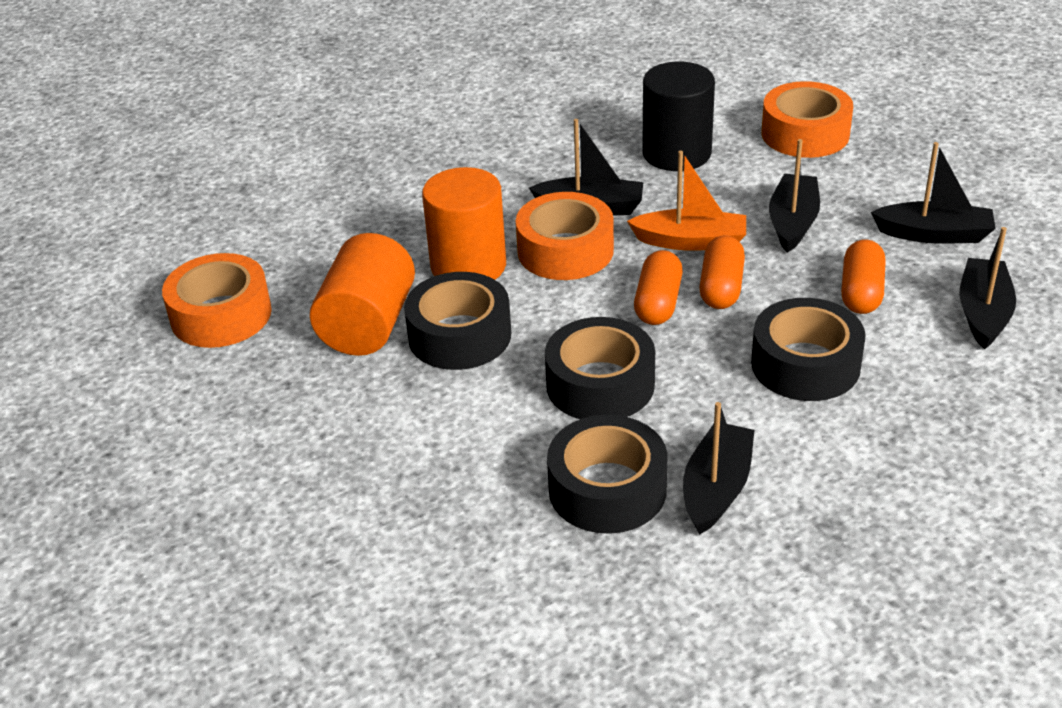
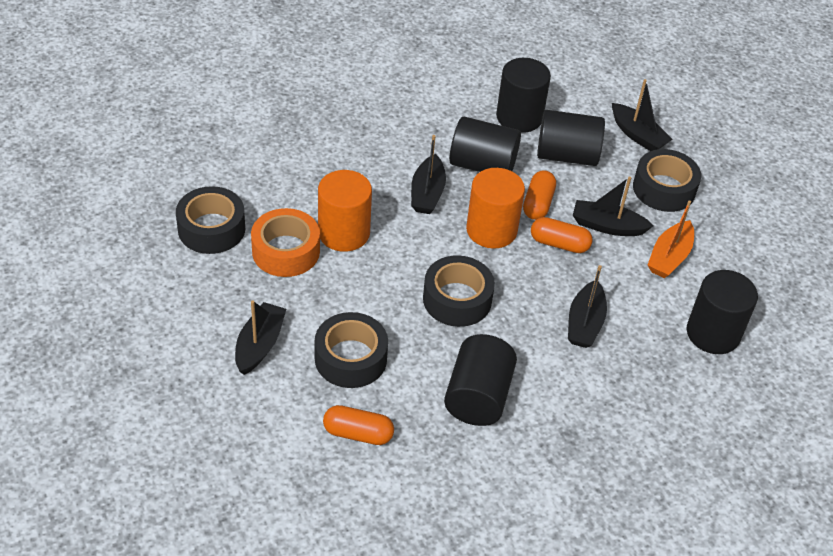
black cylinder: [642,62,715,171] = 1 -> [444,334,517,426] [449,117,521,172] [496,58,551,133] [537,110,605,166] [687,270,758,354] = 5
orange tape: [162,253,272,348] [516,192,614,280] [762,81,853,158] = 3 -> [251,208,320,277] = 1

